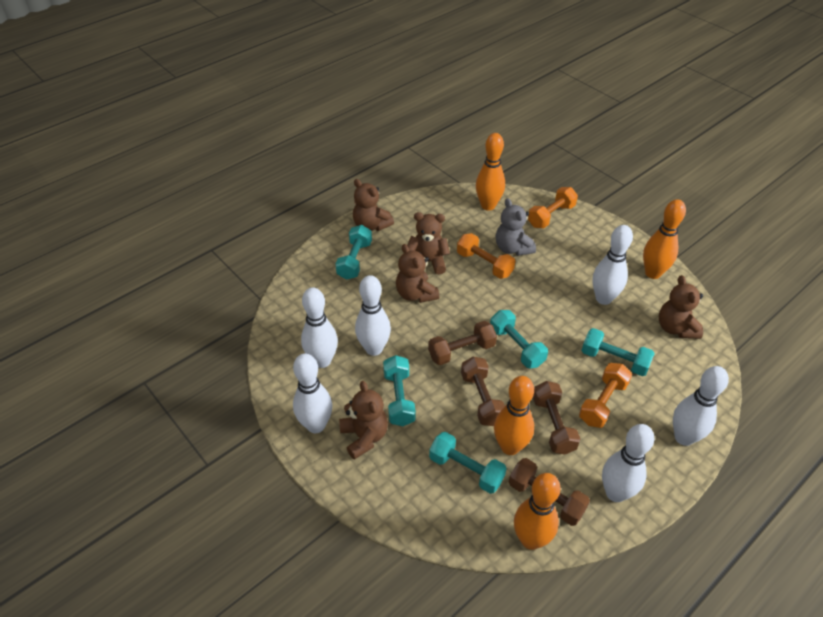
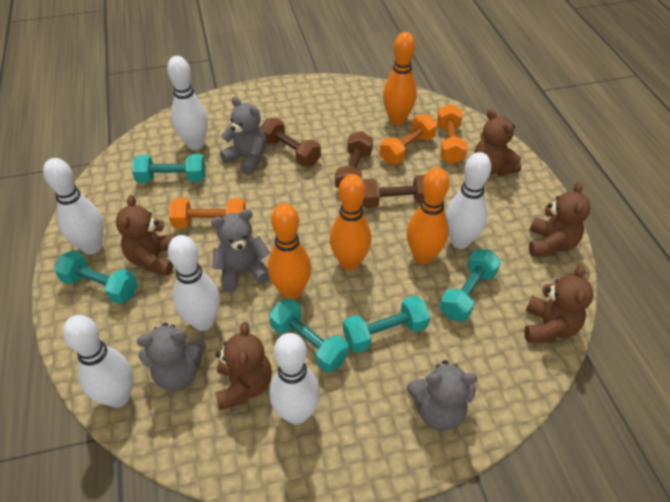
brown dumbbell: [428,321,497,365] [461,357,505,426] [509,458,590,526] [533,381,580,455] = 4 -> [261,118,321,167] [335,131,373,189] [362,175,425,208] = 3
grey teddy bear: [496,198,536,256] = 1 -> [137,323,206,391] [211,209,270,292] [220,97,267,175] [407,360,477,431] = 4

